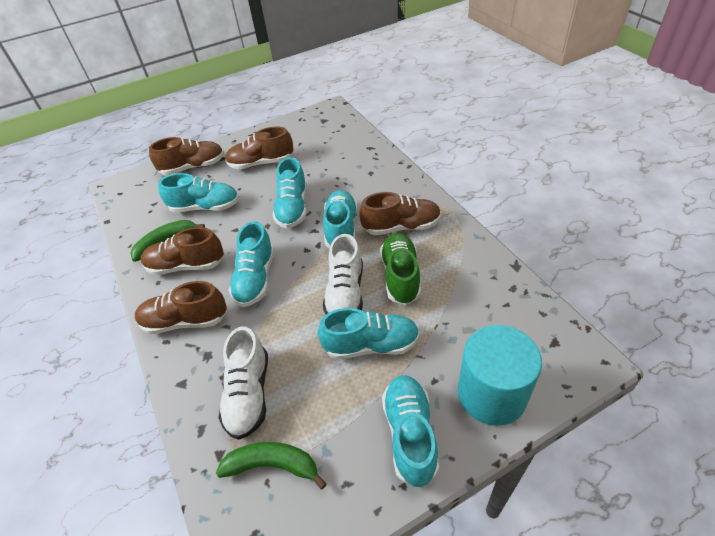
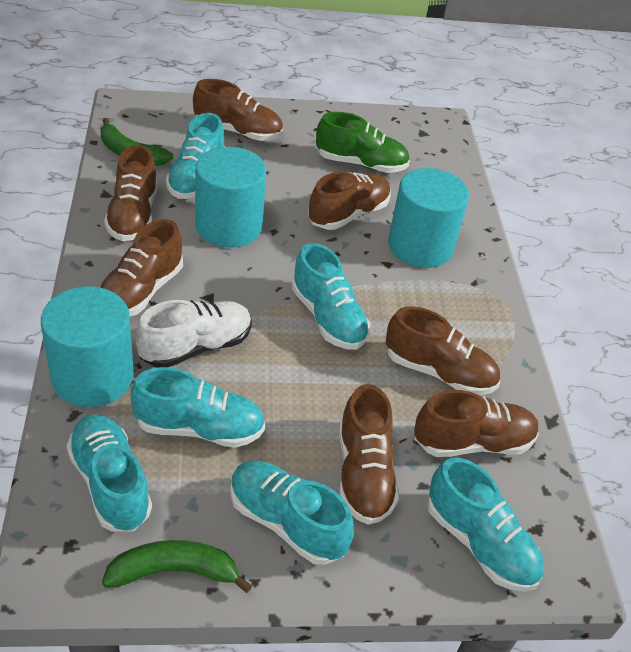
brown shoe: [135,281,227,334] [141,227,224,275] [149,137,224,175] [225,127,293,170] [359,192,441,235] = 5 -> [100,219,183,316] [104,145,158,241] [193,79,283,141] [308,172,391,230] [339,384,399,525] [386,306,500,395] [414,390,539,457] = 7
turquoise cylinder: [458,325,542,426] = 1 -> [41,286,134,407] [195,147,266,248] [388,168,469,268] = 3
white shoe: [218,326,268,440] [323,234,363,314] = 2 -> [135,300,252,368] = 1

